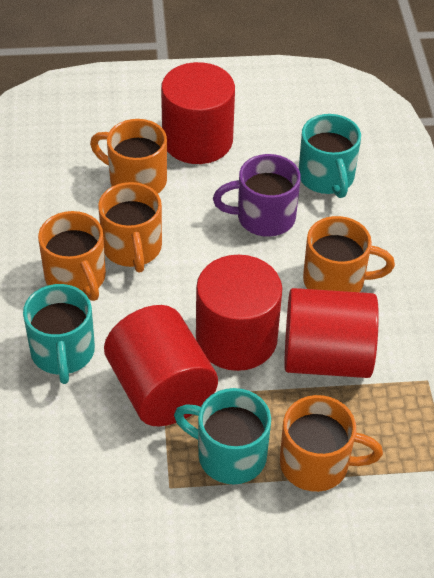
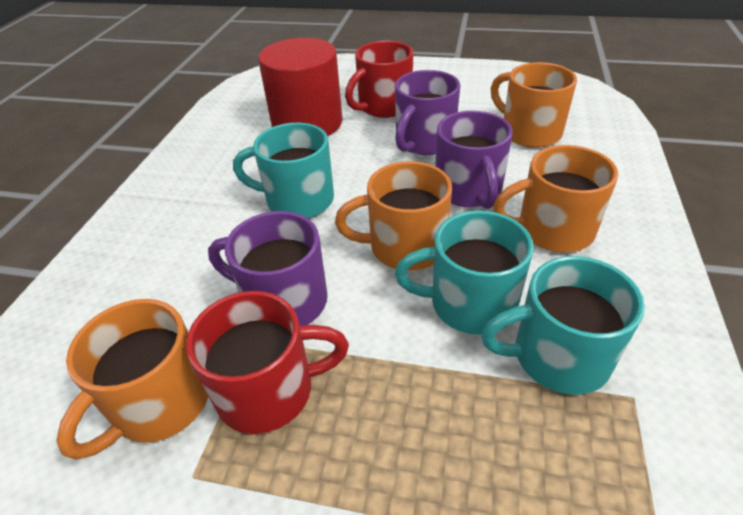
orange mug: [38,211,106,301] [90,119,167,194] [98,182,162,273] [280,395,383,492] [303,216,395,292] = 5 -> [56,299,208,460] [335,161,452,271] [491,62,577,148] [493,145,618,252] = 4
purple mug: [213,154,301,237] = 1 -> [208,211,328,326] [395,70,460,155] [435,111,513,209] = 3
red cylinder: [104,305,218,426] [161,62,235,164] [196,255,282,371] [284,288,379,378] = 4 -> [258,38,343,136] = 1
red mug: none = 0 -> [186,291,349,434] [345,41,413,118] = 2

